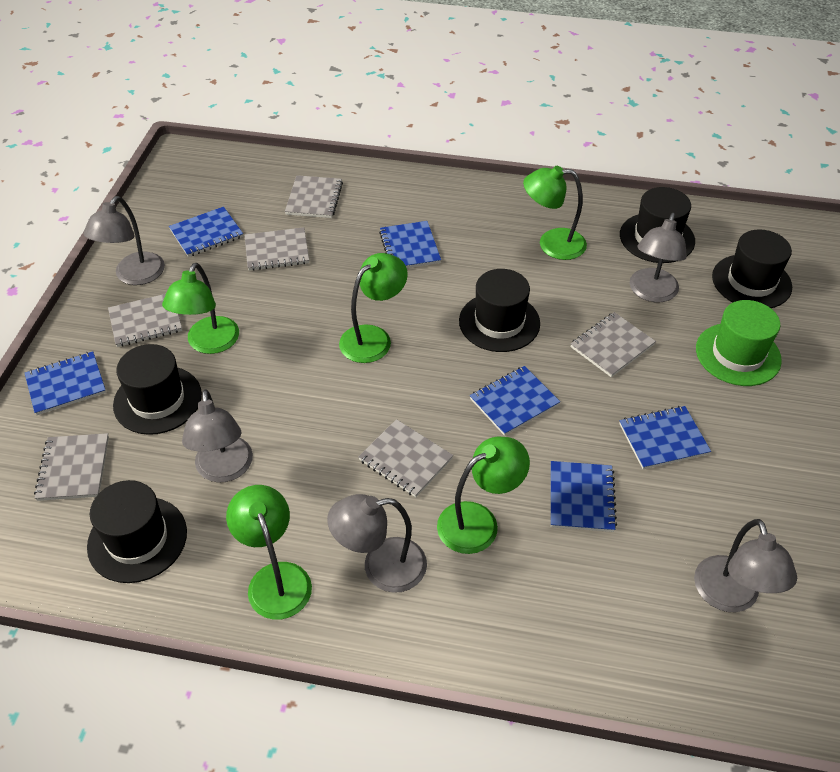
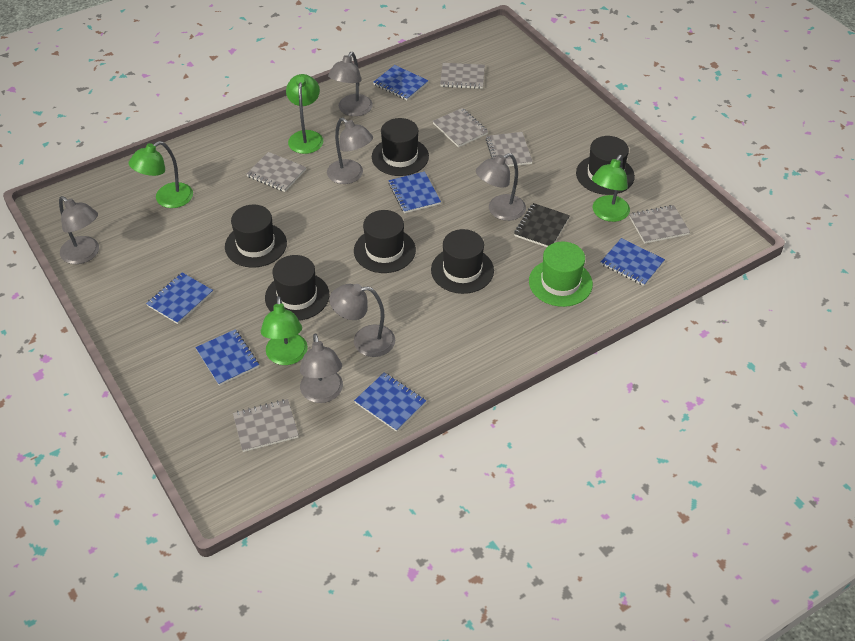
black hat: [87,480,187,583] [113,344,202,435] [459,269,540,352] [620,187,695,263] [712,229,792,308] = 5 -> [225,205,287,268] [265,255,329,321] [354,210,416,273] [372,118,429,176] [431,229,494,294] [576,136,635,195] = 6
black notebook: none = 0 -> [514,203,570,247] = 1
green lamp: [162,263,239,354] [226,485,312,620] [339,253,408,363] [437,437,530,554] [523,166,587,260] = 5 -> [129,141,193,208] [261,296,308,365] [286,74,324,154] [592,155,630,222] = 4
grey lamp: [83,196,165,285] [182,389,253,482] [327,494,427,593] [630,213,687,302] [694,519,797,612] = 5 -> [59,196,99,264] [300,334,343,403] [327,118,373,184] [328,52,373,116] [329,284,395,357] [476,153,526,221] = 6

